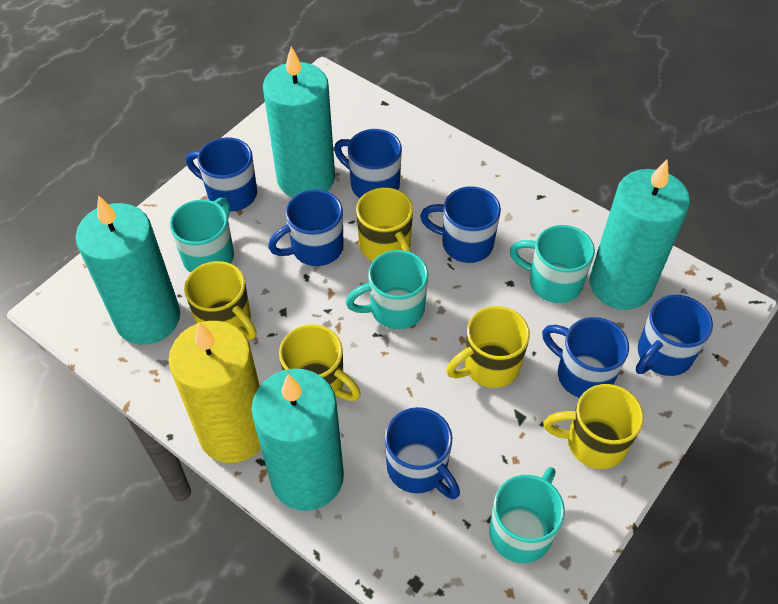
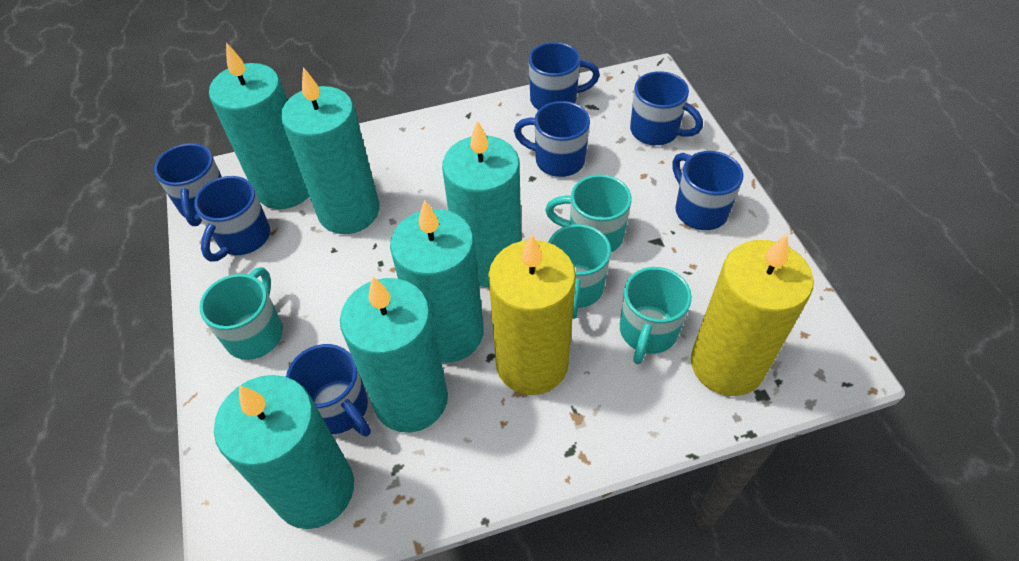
turquoise candle: [76,195,180,345] [251,368,344,511] [263,46,335,197] [590,159,690,310] = 4 -> [209,43,309,209] [214,375,354,529] [281,67,379,234] [340,277,448,433] [390,200,483,363] [442,120,521,287] = 6
yellow candle: [168,321,261,463] = 1 -> [488,235,576,395] [691,234,814,396] = 2
yellow mug: [184,261,257,340] [279,325,361,401] [356,187,413,261] [446,306,530,388] [544,384,644,469] = 5 -> none = 0

